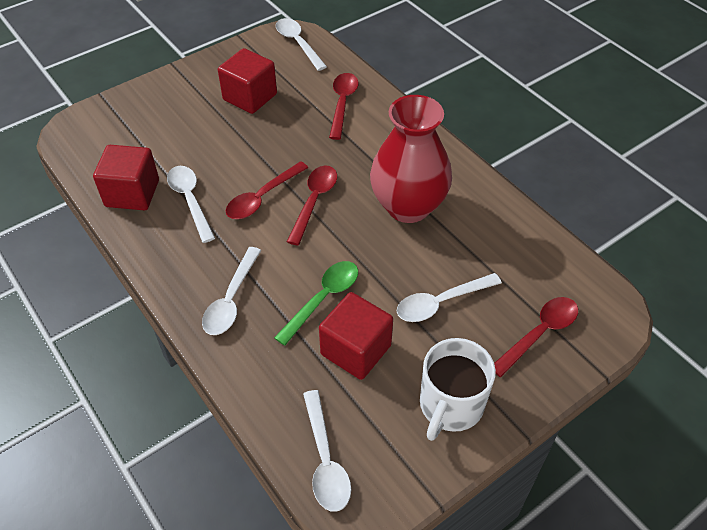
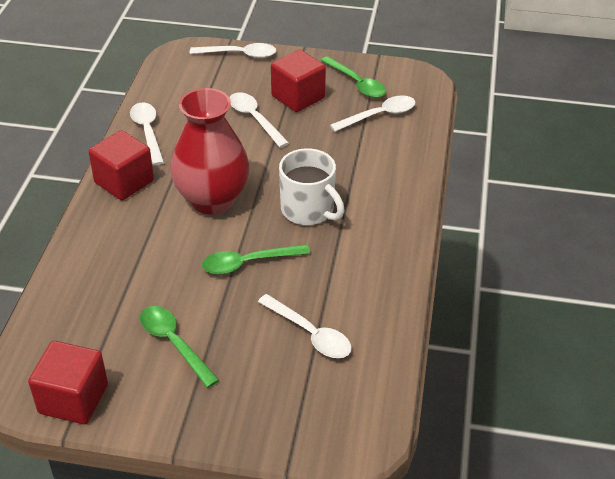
green spoon: [274,261,358,346] = 1 -> [140,306,219,388] [202,244,310,274] [320,56,386,98] = 3
red spoon: [226,161,308,219] [287,165,337,246] [329,73,358,140] [494,297,578,377] = 4 -> none = 0

